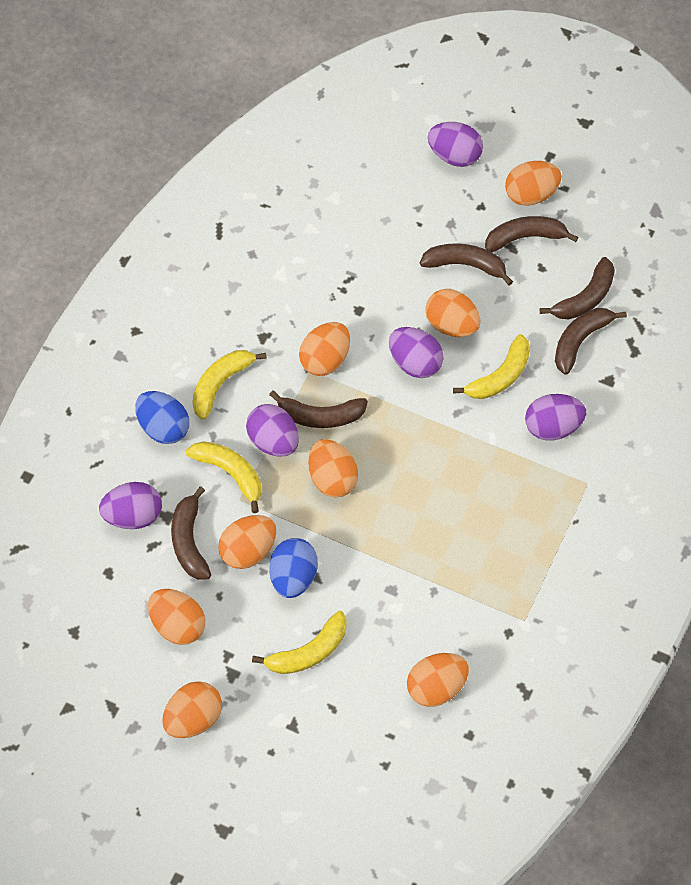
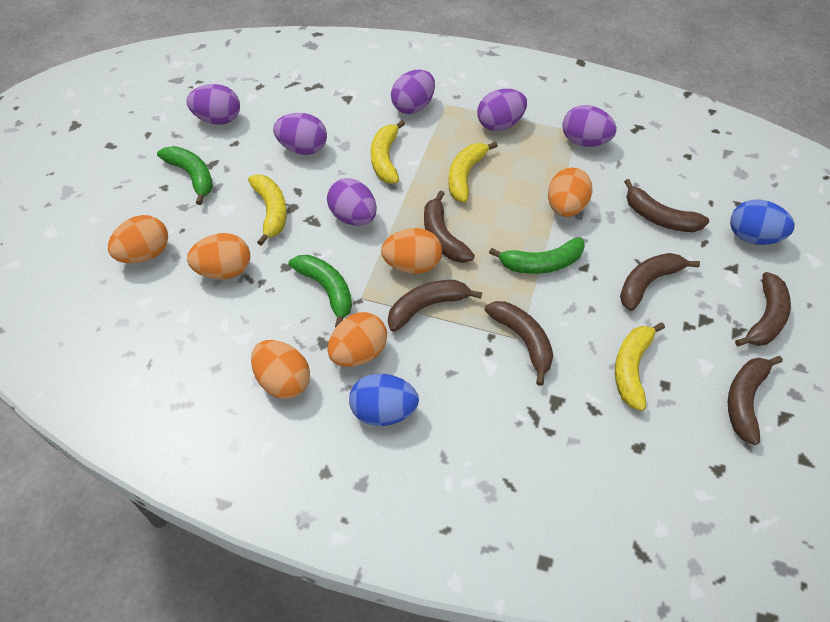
brown banana: [171,486,211,580] [269,391,368,428] [420,243,513,286] [485,216,579,252] [540,257,615,320] [555,308,627,375] = 6 -> [388,280,482,332] [424,190,475,263] [485,301,553,386] [620,253,700,311] [624,179,709,232] [728,356,783,445] [735,272,791,346] = 7
green banana: none = 0 -> [157,146,213,205] [289,255,352,327] [489,238,585,274] = 3
orange egg: [148,589,205,645] [162,681,222,738] [218,515,276,569] [299,322,350,376] [308,439,358,498] [407,653,469,707] [425,289,480,337] [505,161,562,206] = 8 -> [108,215,168,264] [187,233,250,279] [251,340,310,399] [327,312,387,367] [381,228,442,274] [548,167,592,217] = 6
purple egg: [99,482,162,529] [246,404,299,457] [389,327,443,378] [428,122,483,167] [525,394,586,440] = 5 -> [187,84,240,125] [273,113,327,155] [327,178,377,226] [391,70,435,114] [477,89,527,131] [562,105,617,147] = 6

